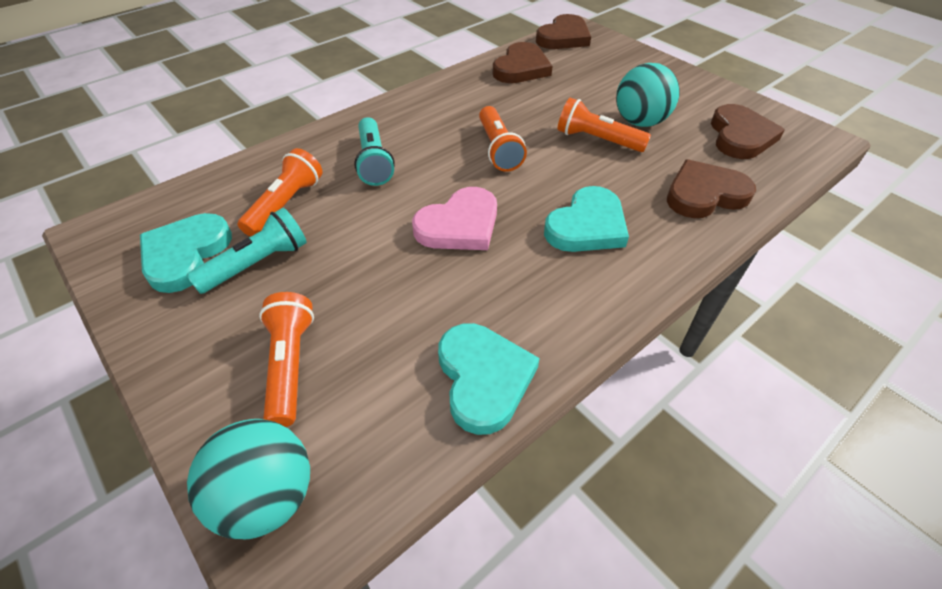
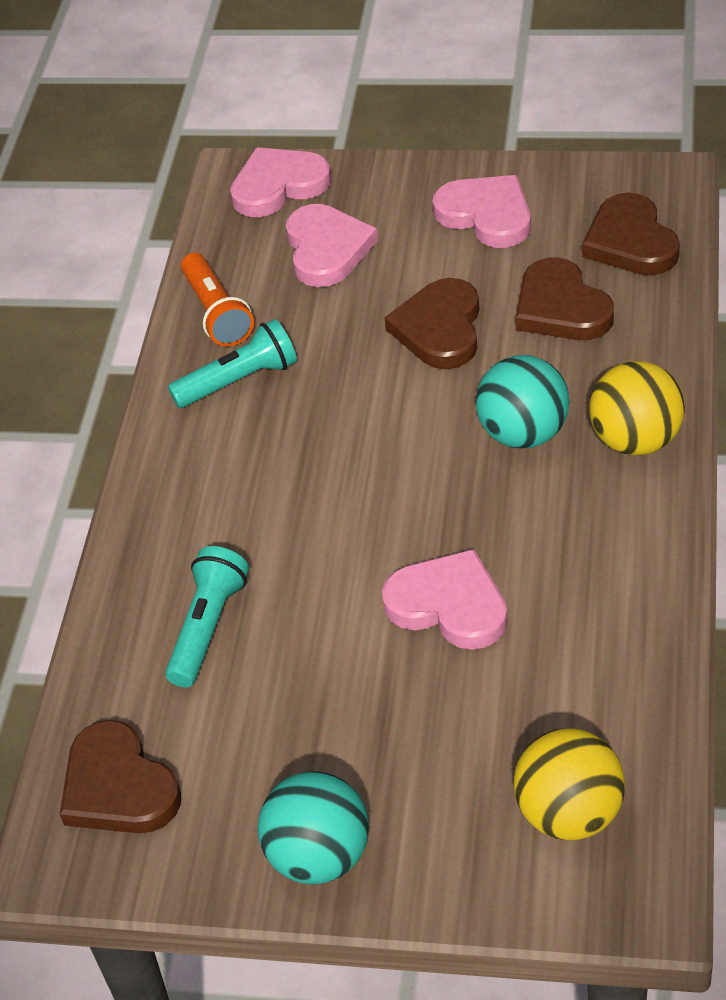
orange flashlight: [237,148,322,237] [259,292,314,427] [479,106,527,172] [558,98,651,152] = 4 -> [181,253,254,347] = 1
pink heart: [412,187,497,250] = 1 -> [230,147,331,217] [286,204,378,287] [382,549,508,650] [432,175,531,248] = 4
turquoise heart: [140,213,232,293] [438,323,540,435] [544,186,629,252] = 3 -> none = 0
yellow ball: none = 0 -> [513,728,625,840] [589,361,685,455] = 2

